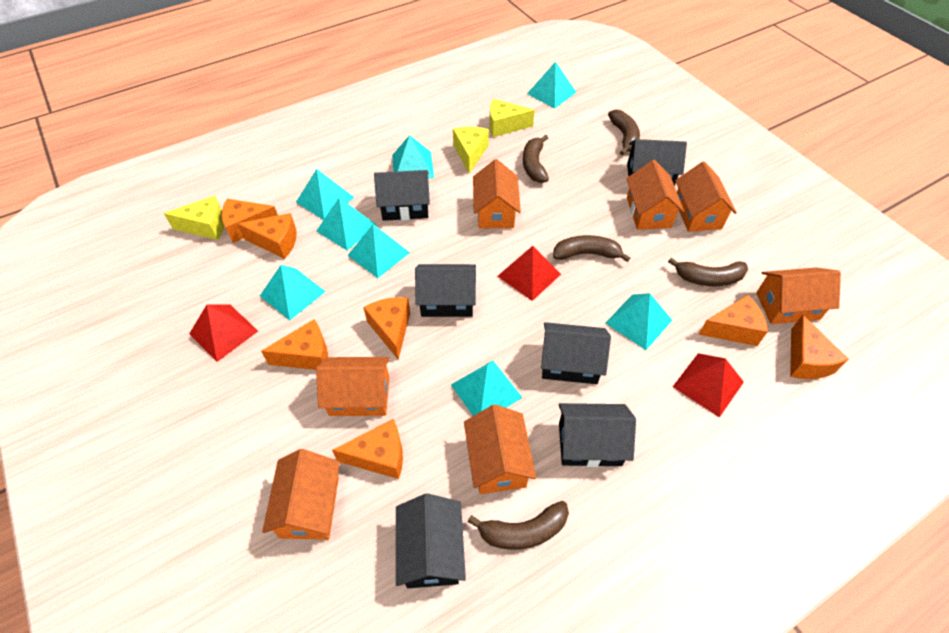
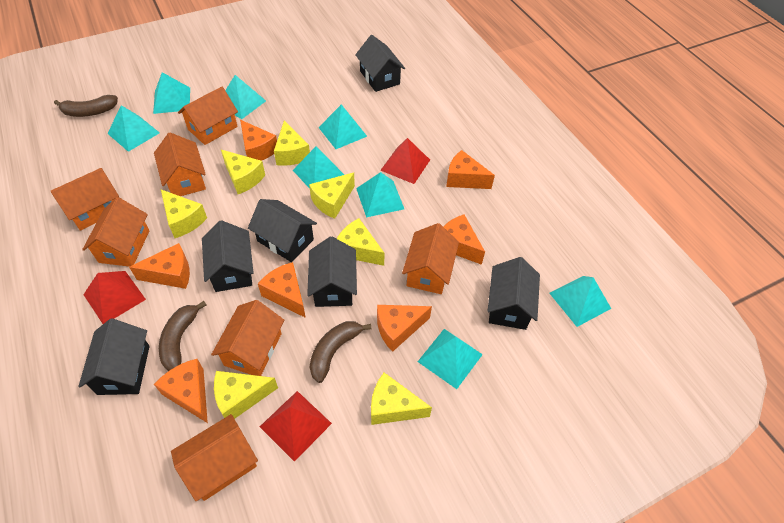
brown banana: [468,501,569,550] [523,135,549,183] [553,235,630,262] [608,109,640,155] [668,257,748,286] = 5 -> [54,95,118,117] [159,301,206,371] [310,321,371,383] = 3
yellow cheese: [164,195,224,240] [453,127,489,174] [490,99,535,137] = 3 -> [161,190,207,238] [214,371,278,419] [221,150,265,194] [274,121,310,166] [309,172,355,219] [337,218,385,266] [371,373,432,425] = 7

